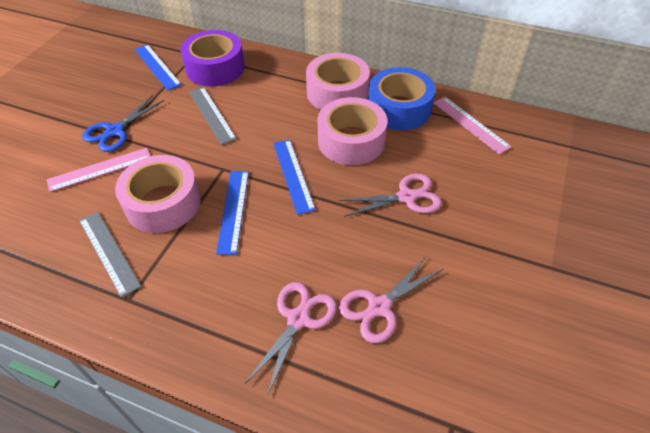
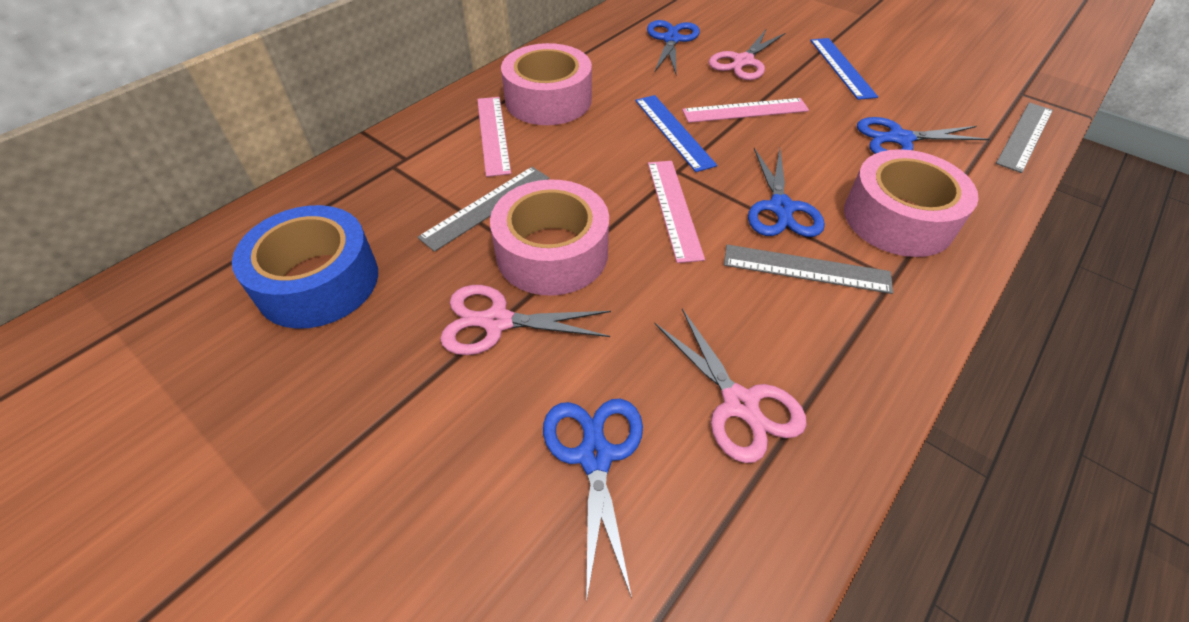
blue ruler: [135,44,182,90] [216,171,249,255] [273,139,316,215] = 3 -> [635,95,717,172] [810,38,878,100] = 2
blue scissors: [82,95,164,152] = 1 -> [543,399,643,603] [647,20,700,74] [748,148,825,237] [857,117,990,154] = 4
grey ruler: [79,212,142,298] [189,87,237,145] = 2 -> [417,167,549,252] [724,244,893,294] [996,102,1053,173] = 3
pink ruler: [47,148,150,192] [433,97,512,154] = 2 -> [477,97,511,177] [648,161,705,263] [682,98,809,123] = 3
purple tape: [181,30,245,86] = 1 -> none = 0

